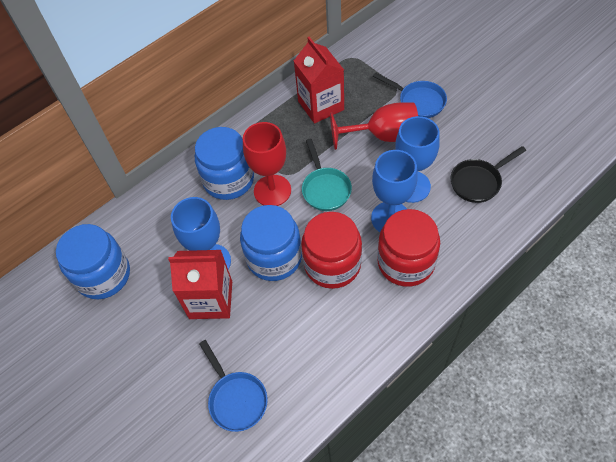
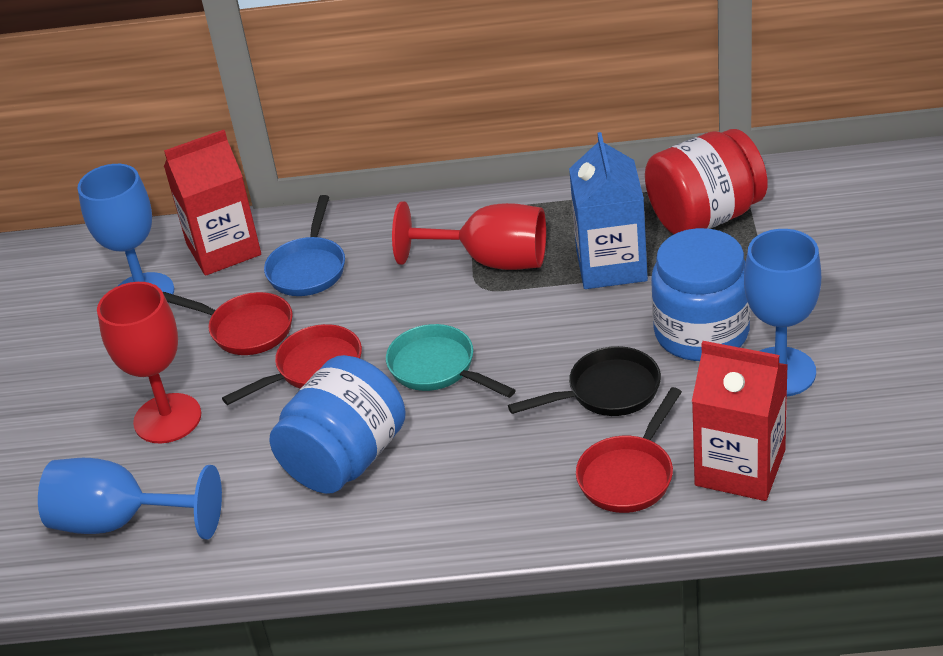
blue carton: none = 0 -> [569,132,648,289] = 1
blue jar: [56,224,130,299] [195,127,254,200] [240,205,302,281] = 3 -> [269,355,406,494] [651,228,750,361] = 2
blue pan: [199,340,268,432] [373,72,447,118] = 2 -> [264,195,345,296] = 1
red jar: [301,212,362,289] [377,209,440,287] = 2 -> [645,129,767,234] = 1
red pan: none = 0 -> [163,292,293,355] [222,324,362,405] [576,387,682,513] = 3

